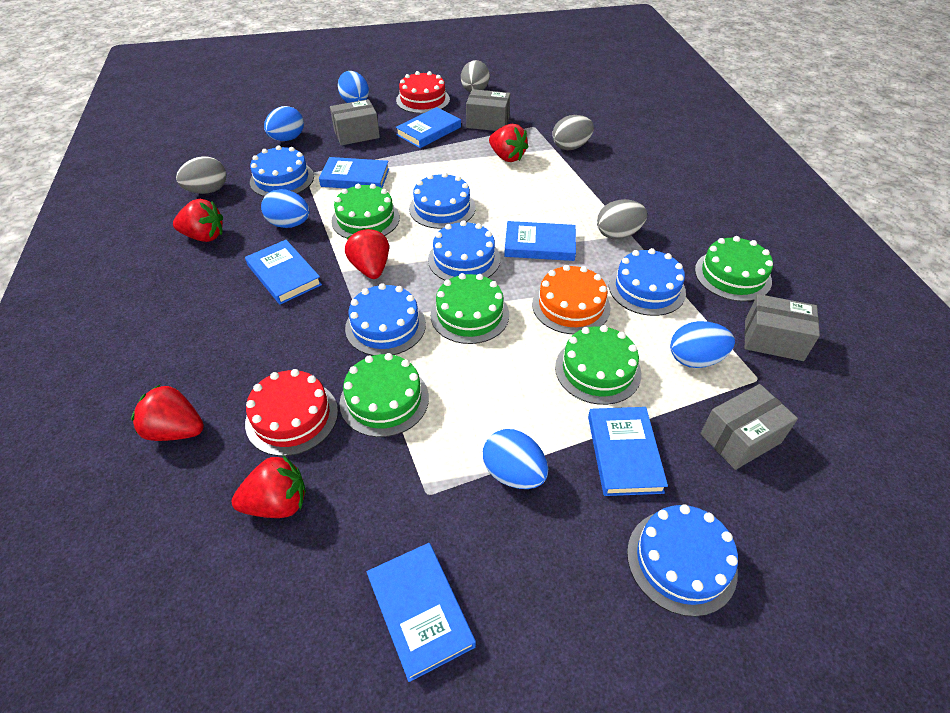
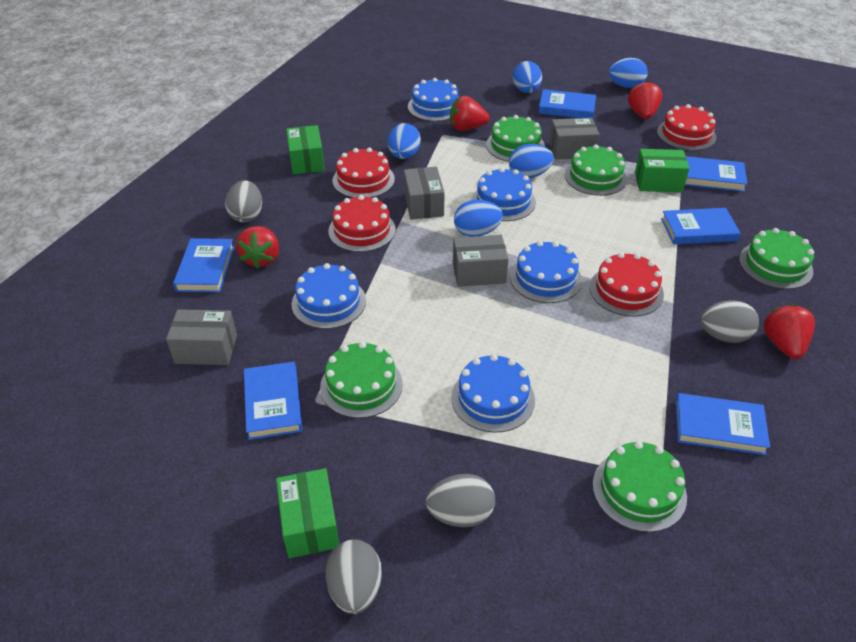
blue cake: [250,145,314,197] [345,283,426,356] [409,172,475,229] [428,221,500,280] [609,248,686,316] [627,504,738,617] = 6 -> [292,263,366,329] [408,78,459,121] [451,354,535,433] [472,167,536,221] [510,241,582,303] = 5
green box: none = 0 -> [276,468,339,558] [286,125,325,175] [635,149,689,192] = 3
orange cake: [532,265,611,334] = 1 -> none = 0
red cake: [245,369,338,456] [396,71,450,114] = 2 -> [328,195,396,252] [332,148,395,198] [590,252,664,316] [657,104,717,151] = 4
red strawberry: [131,385,204,441] [173,199,223,242] [232,455,306,518] [345,228,389,279] [489,124,528,162] = 5 -> [236,226,279,269] [450,96,489,131] [628,81,662,119] [763,304,815,359] = 4

